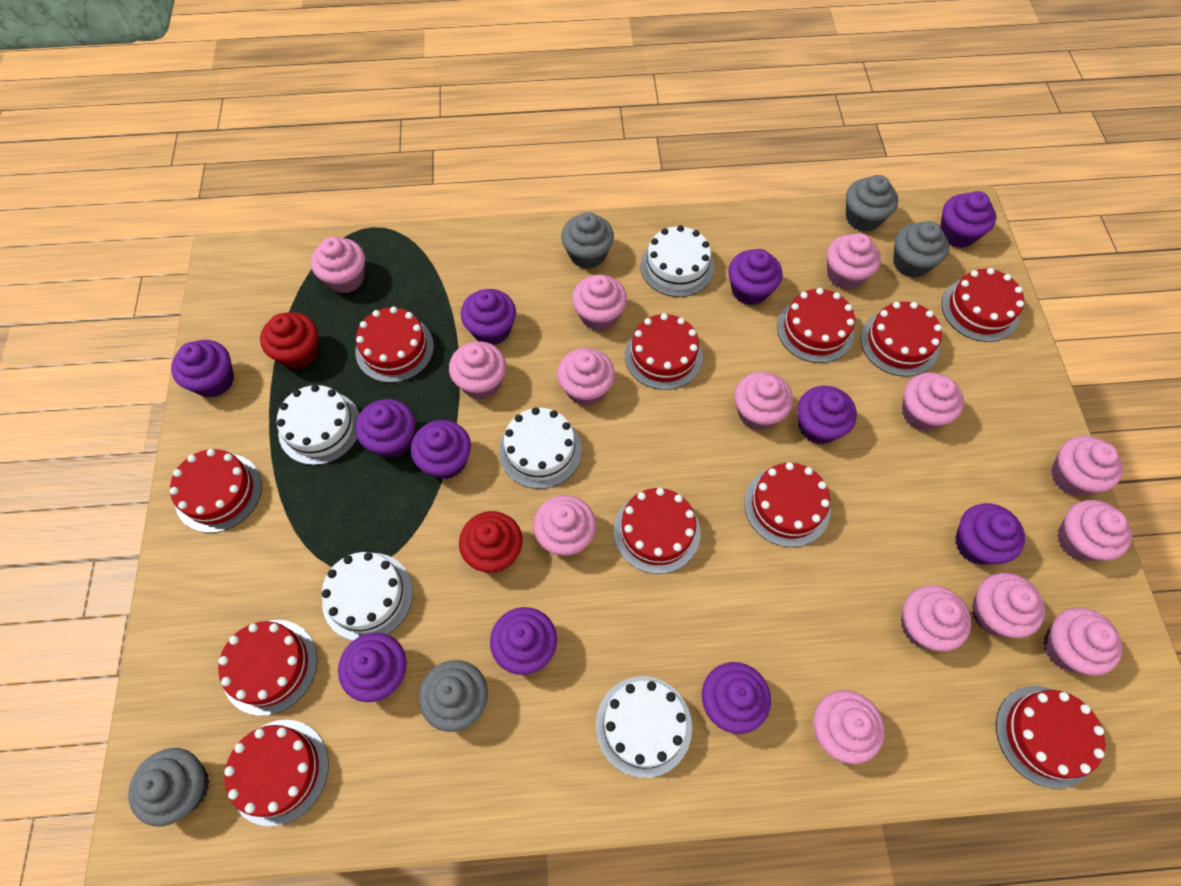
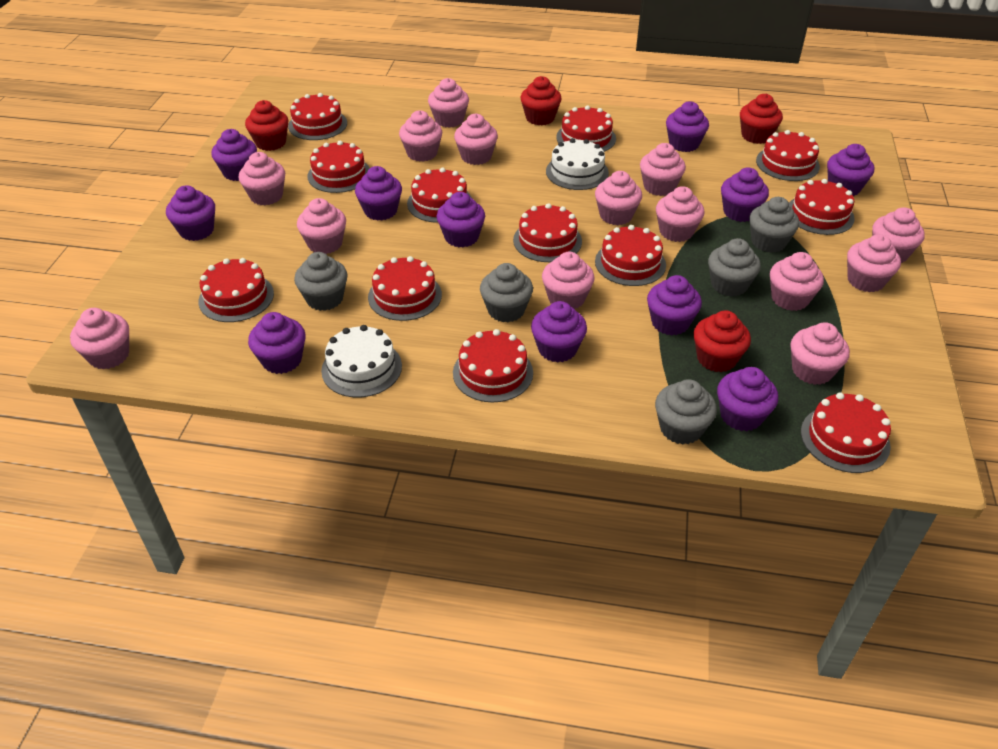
red cake: [170,449,262,533] [218,620,318,716] [224,720,329,826] [355,307,434,383] [614,488,701,574] [625,313,703,390] [744,462,830,547] [777,288,855,363] [861,302,942,377] [942,268,1024,342] [996,686,1105,789] = 11 -> [198,258,274,322] [288,93,347,140] [308,141,370,193] [368,256,442,321] [407,168,472,223] [453,329,533,403] [513,203,582,262] [556,105,616,152] [595,225,666,286] [756,130,820,181] [789,179,855,235] [801,392,891,473] = 12
red cupcake: [260,312,318,369] [459,511,523,573] = 2 -> [245,100,289,151] [520,76,562,125] [694,310,751,372] [740,94,783,144] = 4
white cake: [277,385,360,465] [322,552,413,641] [499,407,582,489] [596,676,692,778] [641,225,714,297] = 5 -> [321,325,402,398] [546,138,609,190] = 2

